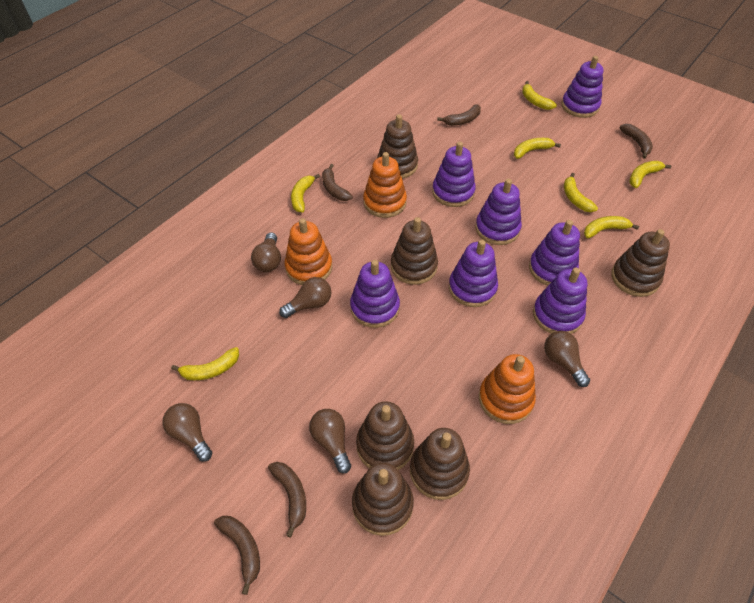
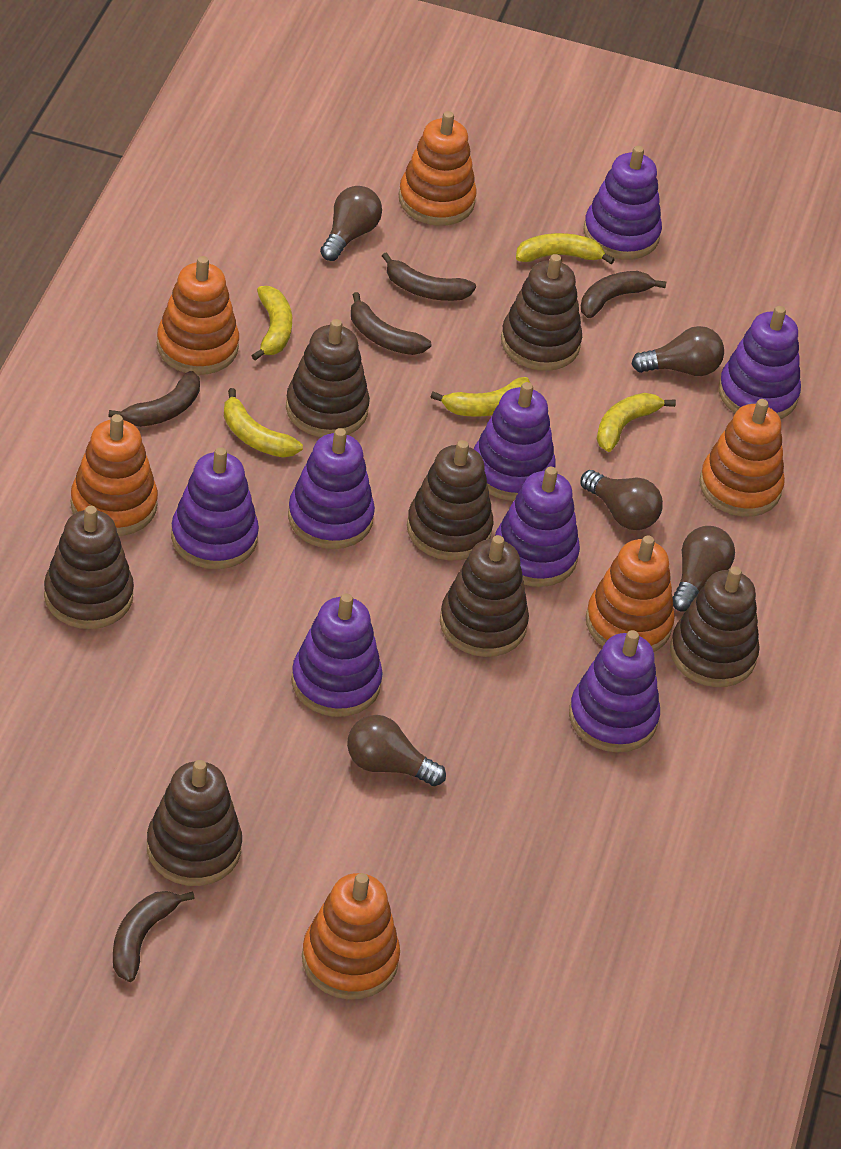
brown stacking toy: [352,463,414,536] [356,401,414,470] [377,114,418,179] [391,217,438,285] [410,428,470,500] [611,229,670,297] = 6 -> [44,506,134,629] [147,760,242,886] [286,319,370,437] [407,440,493,561] [440,535,529,657] [501,254,582,371] [670,567,760,687] = 7
orange stacking toy: [285,218,332,285] [363,152,407,218] [479,354,536,424] = 3 -> [71,414,158,536] [157,256,239,375] [302,873,400,1000] [399,111,477,226] [586,536,675,652] [699,399,785,517] = 6
purple stacking toy: [350,260,400,328] [432,142,476,207] [449,240,498,307] [475,179,522,245] [529,220,580,286] [533,268,587,334] [562,56,604,118] = 7 -> [171,447,259,569] [288,428,375,549] [291,593,383,717] [474,382,556,501] [495,467,580,587] [569,630,660,752] [583,146,662,260] [719,306,801,419] = 8
yellow banana: [171,347,239,380] [291,174,320,212] [514,138,561,159] [522,81,557,110] [564,173,598,212] [584,216,639,238] [629,161,671,188] = 7 -> [224,388,303,457] [251,286,292,360] [431,377,530,417] [516,233,615,264] [597,393,676,452] = 5

